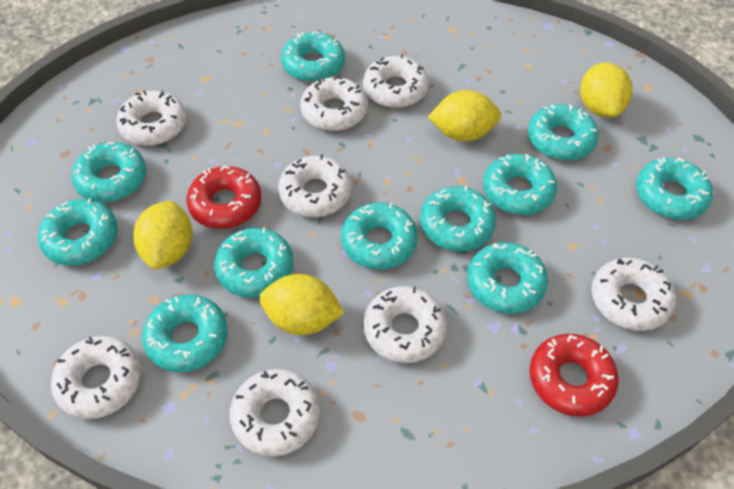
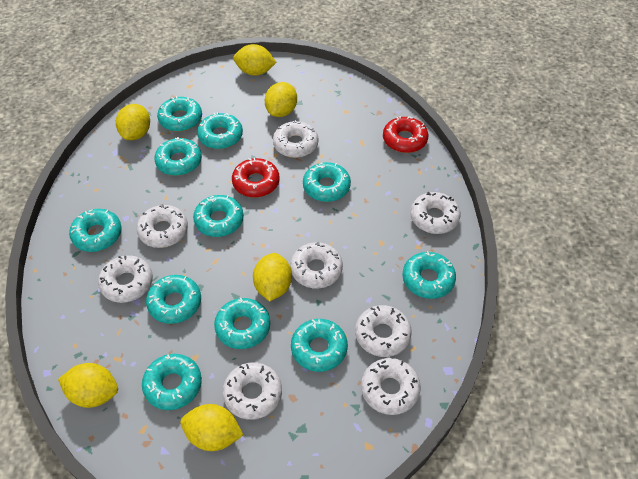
yellow lemon: [133,201,193,269] [259,274,345,335] [428,90,501,142] [580,63,632,118] = 4 -> [58,363,118,408] [116,104,150,140] [181,404,243,451] [233,44,277,76] [253,253,292,301] [265,82,297,117] = 6

